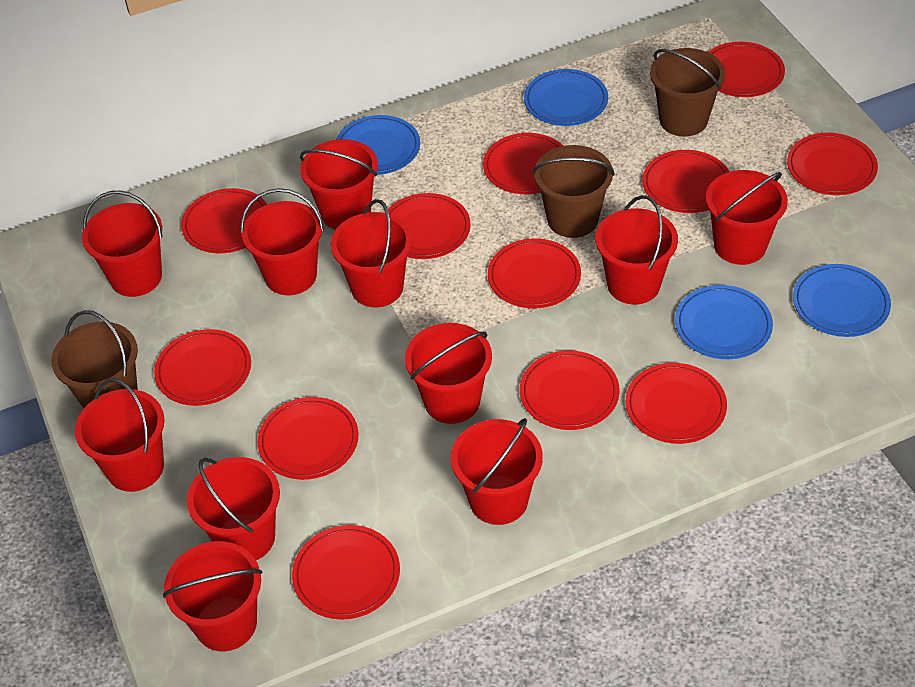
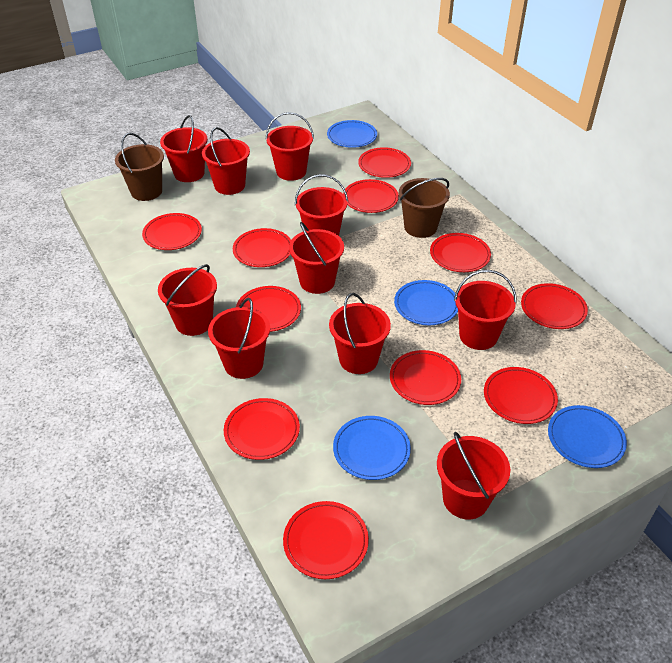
brown bucket: [51,310,138,408] [532,145,615,238] [650,48,726,136] = 3 -> [115,133,164,201] [398,178,450,238] = 2
red bucket: [75,378,165,492] [82,191,162,297] [163,541,263,651] [187,457,280,560] [241,188,324,295] [300,139,378,230] [331,199,412,307] [405,323,492,424] [451,418,543,525] [596,195,678,305] [706,170,788,265] = 11 -> [158,264,217,336] [160,115,208,182] [202,127,250,195] [208,298,270,379] [266,112,314,181] [289,222,344,294] [295,174,348,236] [329,293,391,374] [437,432,510,519] [454,270,516,350] = 10
red plate: [154,329,251,406] [181,188,267,253] [258,397,358,480] [292,525,400,620] [385,193,471,259] [483,133,563,194] [488,238,581,309] [520,351,620,430] [626,363,727,444] [642,150,730,213] [708,42,785,97] [787,133,878,195] = 12 -> [142,213,202,250] [224,398,300,460] [233,228,291,267] [236,286,301,332] [283,501,369,579] [343,179,399,213] [358,147,411,178] [390,350,461,405] [430,233,491,272] [484,367,558,424] [521,283,588,329] = 11

